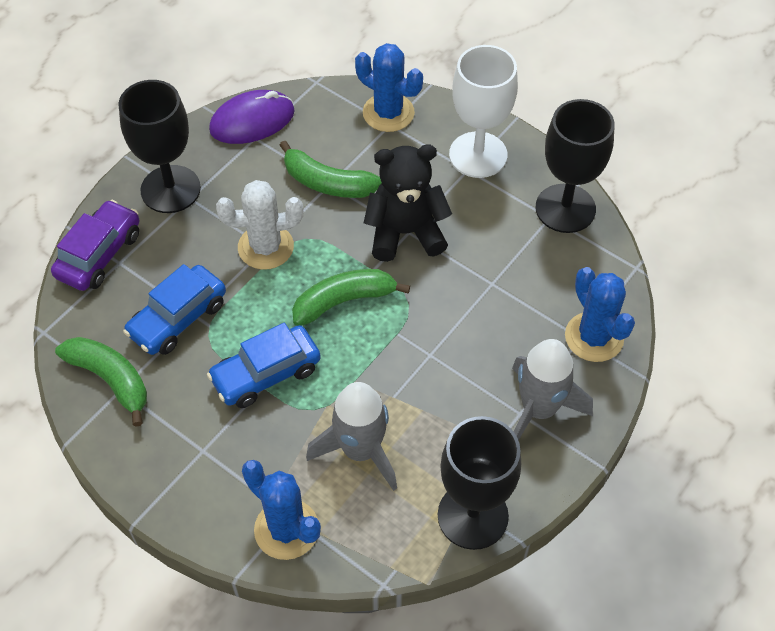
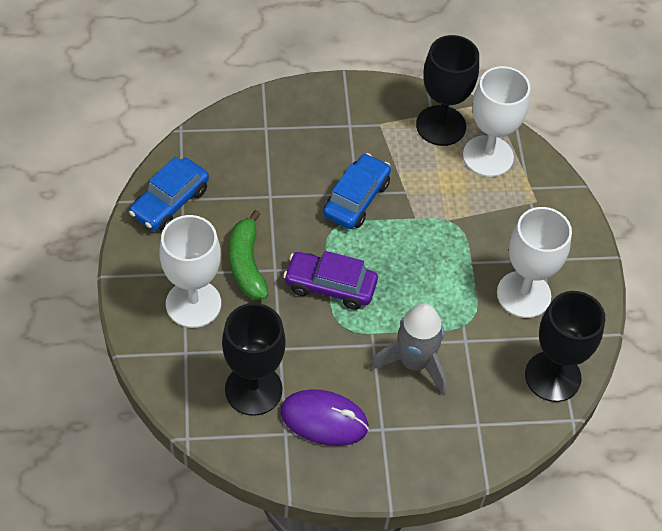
black teddy bear: [364,144,452,262] = 1 -> none = 0
blue cactus: [242,460,321,560] [355,43,423,132] [565,267,635,362] = 3 -> none = 0
green banana: [55,337,147,427] [280,141,382,198] [292,269,410,326] = 3 -> [229,210,269,299] = 1
grey rocket: [306,382,397,491] [512,339,593,440] = 2 -> [370,304,446,395] = 1
white cactus: [216,180,303,270] = 1 -> none = 0
white goblet: [449,45,518,178] = 1 -> [159,215,221,328] [463,66,530,177] [497,207,572,318] = 3

